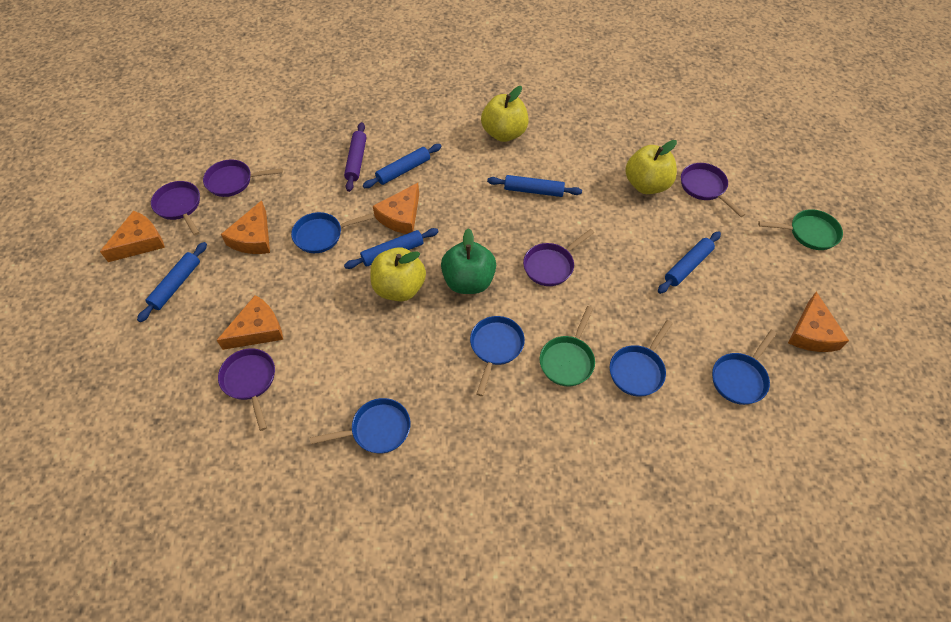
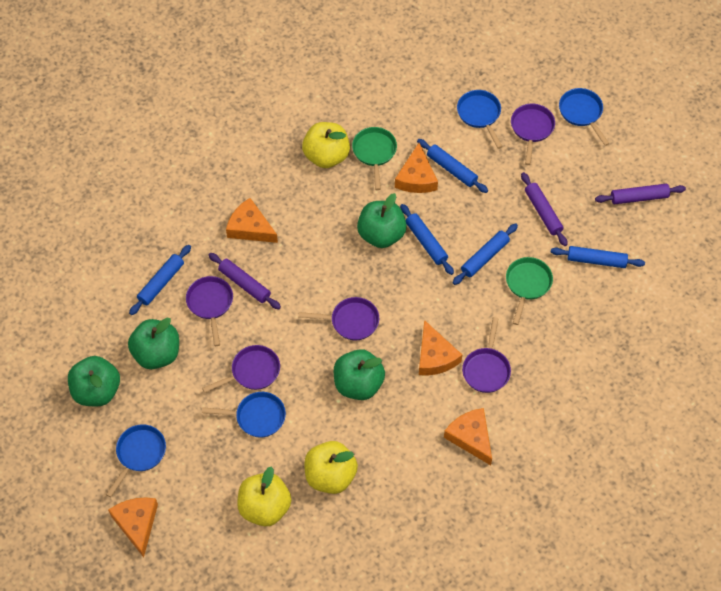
blue pan: [291,212,374,253] [310,398,411,453] [470,316,525,396] [610,320,673,397] [712,330,777,405] = 5 -> [106,424,166,497] [202,392,286,438] [457,90,503,149] [559,88,610,146] = 4
green apple: [441,228,496,294] = 1 -> [68,356,120,406] [128,318,179,369] [334,349,385,400] [357,193,407,248] = 4
purple rolling pin: [344,122,367,192] = 1 -> [209,253,281,309] [521,172,568,246] [595,184,686,204] = 3

